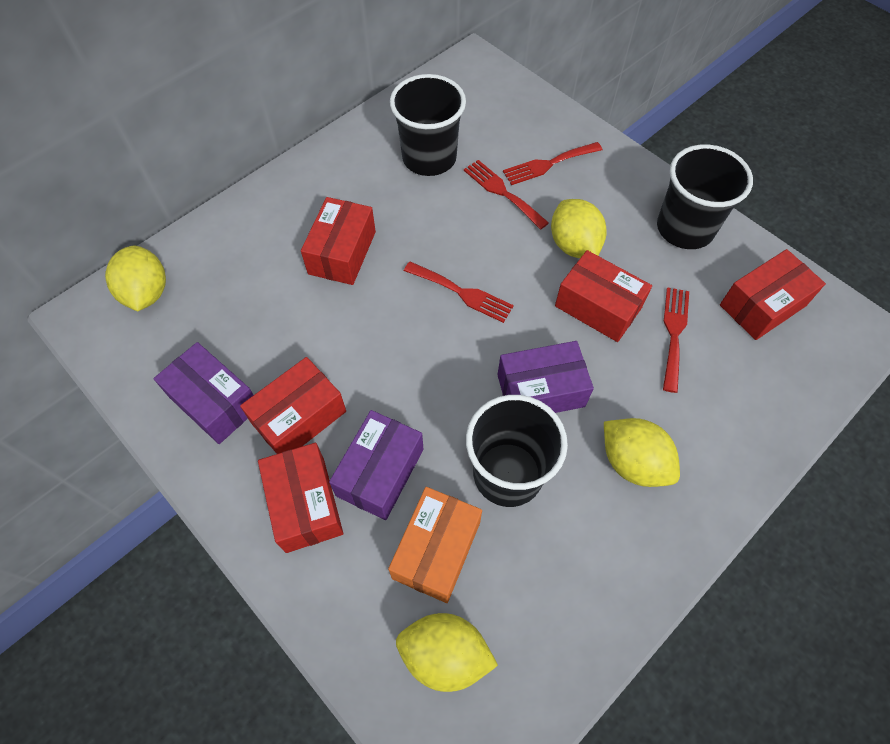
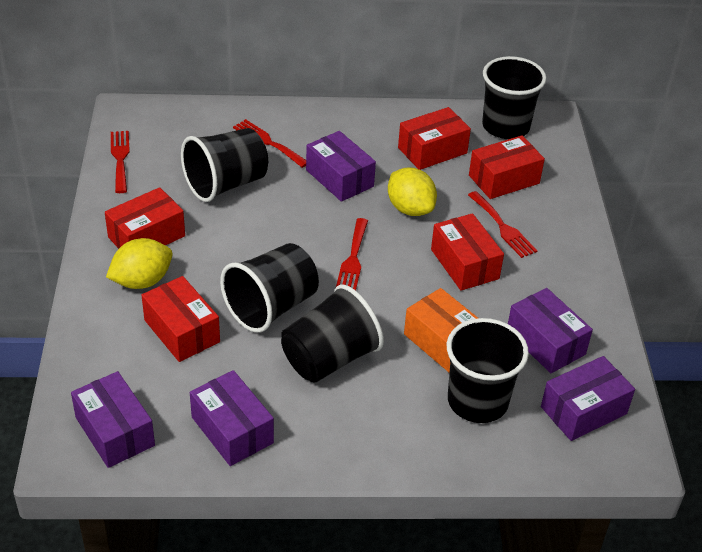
black cup: [390,74,466,176] [466,395,568,507] [657,145,753,249] = 3 -> [181,128,268,202] [220,243,319,333] [281,284,384,383] [447,318,529,423] [482,56,546,139] = 5
purple box: [153,342,253,444] [329,410,423,520] [498,341,594,413] = 3 -> [71,371,155,468] [190,370,274,466] [306,131,376,202] [508,288,593,373] [541,356,635,441] = 5
yellow lemon: [105,246,166,311] [396,613,498,692] [551,199,607,258] [604,418,680,487] = 4 -> [106,238,173,289] [388,168,437,216] = 2

